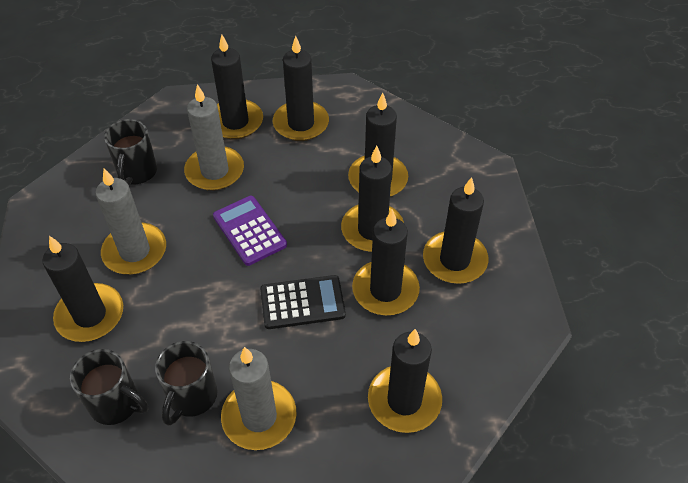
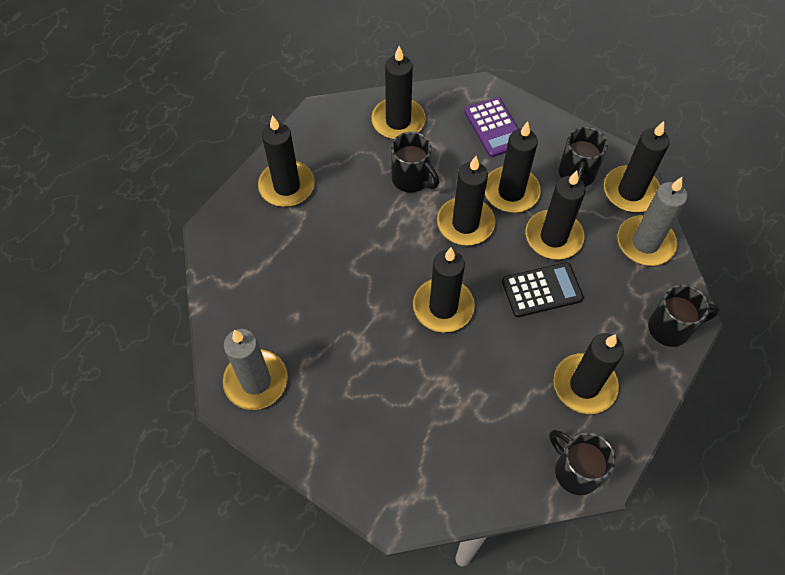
black mug: [70,349,148,425] [104,119,157,185] [155,341,218,426] = 3 -> [391,132,439,192] [549,430,616,495] [559,127,608,187] [648,284,719,347] = 4
grey candle: [95,168,166,275] [184,84,244,191] [221,347,296,450] = 3 -> [223,329,288,410] [617,177,687,266] = 2

